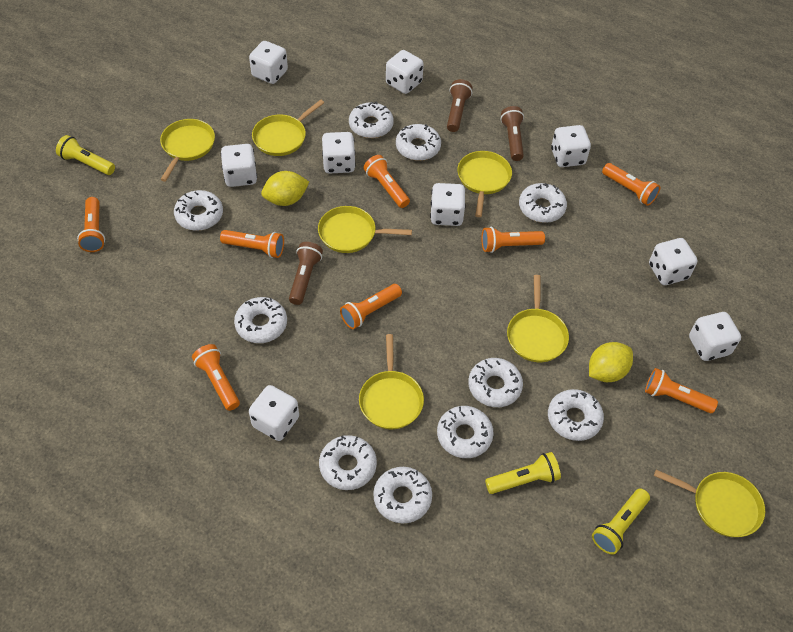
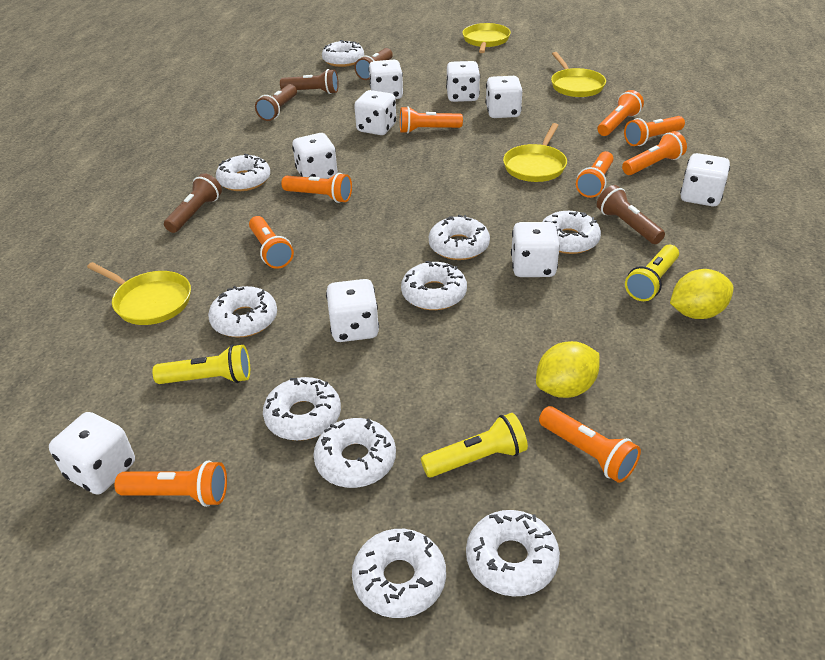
brown flashlight: [289,242,323,305] [447,79,472,132] [500,106,524,161] = 3 -> [164,173,222,233] [255,84,297,121] [280,69,339,94] [354,48,393,80] [597,185,665,244] = 5
orange flashlight: [77,197,105,252] [192,344,240,411] [220,230,284,258] [340,284,402,329] [364,155,410,208] [481,227,545,253] [602,163,660,206] [645,368,718,413] = 8 -> [115,460,227,507] [249,216,294,269] [281,173,352,203] [400,106,463,134] [539,406,641,483] [576,151,614,198] [598,90,644,136] [622,131,687,175] [624,116,685,146] = 9
yellow pan: [160,119,215,182] [252,100,324,156] [318,206,412,253] [359,334,424,429] [457,151,512,217] [507,275,569,362] [654,470,765,537] = 7 -> [87,262,191,325] [462,23,511,53] [503,123,567,182] [551,52,606,97] = 4

